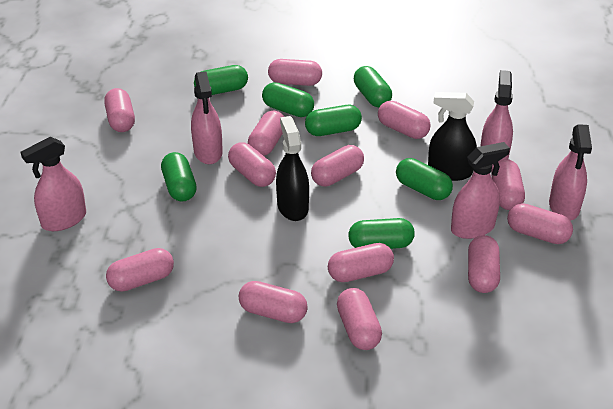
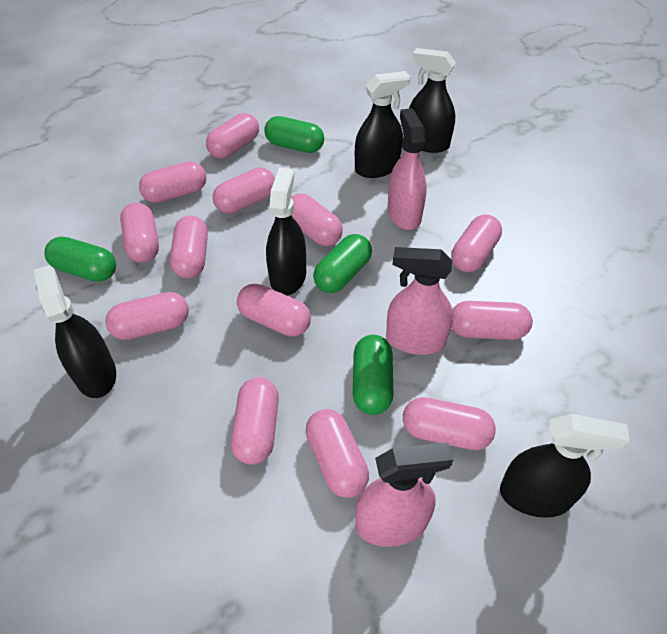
black spray bottle: [276,116,309,221] [428,92,477,181] = 2 -> [34,265,116,398] [266,168,306,296] [355,71,410,178] [409,48,456,153] [500,414,630,518] = 5
green capsule: [161,152,197,202] [194,65,248,95] [262,82,314,117] [305,105,362,136] [348,218,415,249] [354,66,392,107] [396,158,453,200] = 7 -> [44,237,116,282] [264,116,324,153] [313,234,372,293] [353,335,393,415] = 4
pink spray bottle: [20,137,86,231] [191,71,223,164] [451,142,510,239] [480,70,513,168] [549,124,592,221] = 5 -> [355,443,453,547] [386,247,453,355] [388,108,427,230] = 3

